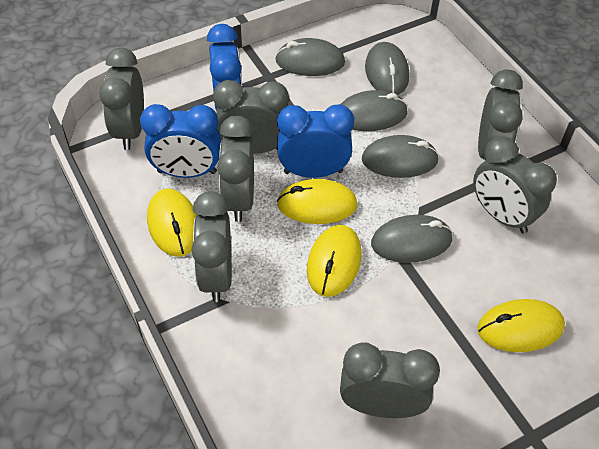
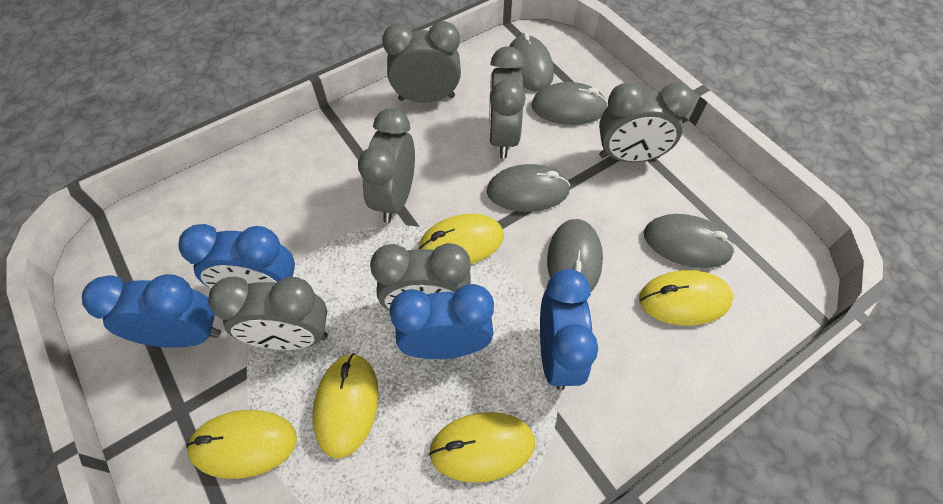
blue clock: [140,104,221,178] [207,24,242,111] [277,104,354,178] = 3 -> [82,274,221,348] [179,224,295,288] [389,284,494,359] [540,269,598,390] = 4
grey clock: [99,48,144,150] [191,191,232,302] [213,80,289,154] [217,115,254,222] [340,342,440,418] [473,137,557,234] [478,70,523,160] = 7 -> [208,277,328,350] [358,108,415,223] [370,243,471,311] [382,21,461,103] [489,46,526,158] [599,83,694,163] = 6
yellow mouse: [147,189,197,257] [277,179,358,224] [307,225,361,297] [477,299,565,352] = 4 -> [186,410,297,479] [312,353,379,459] [418,214,504,264] [429,412,535,483] [639,270,733,326] = 5

